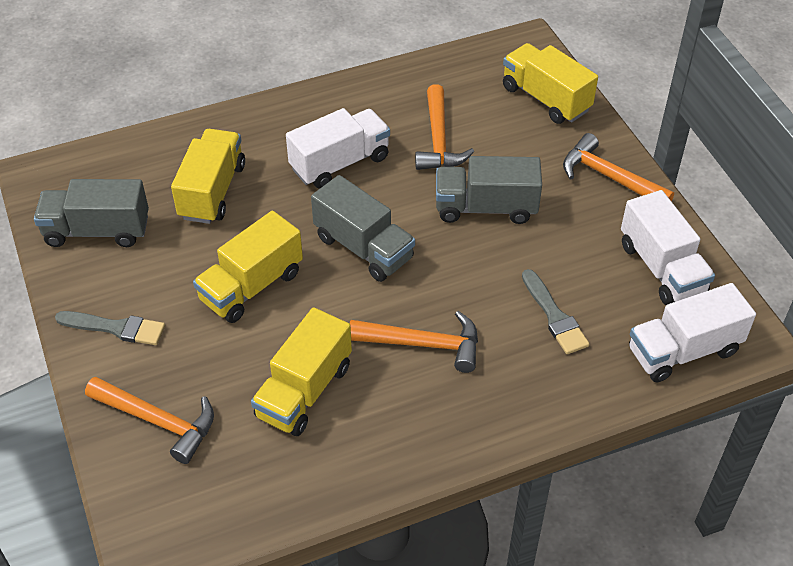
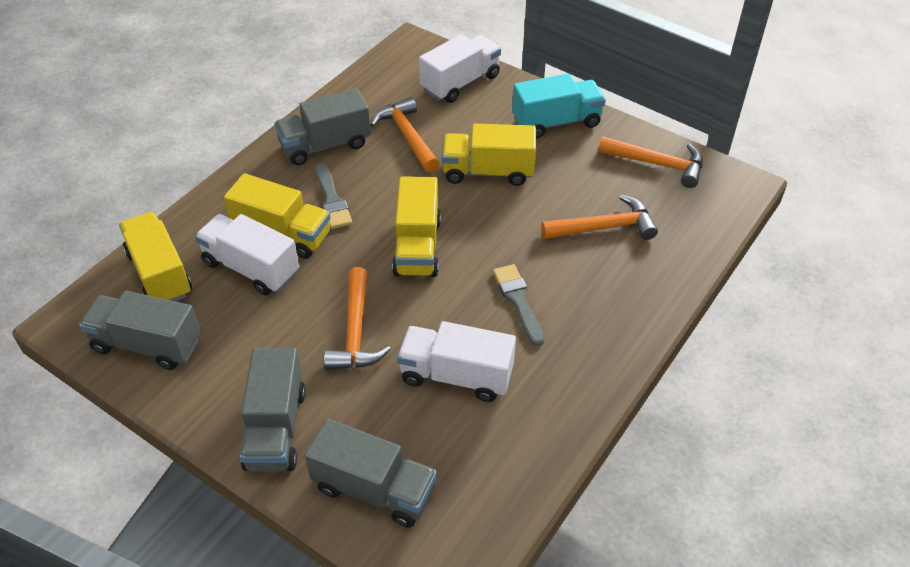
grey truck: [34,179,149,247] [311,175,415,282] [436,156,542,224] = 3 -> [79,291,201,370] [240,348,306,471] [274,88,371,165] [305,419,437,528] = 4
turquoise truck: none = 0 -> [512,73,606,139] = 1

